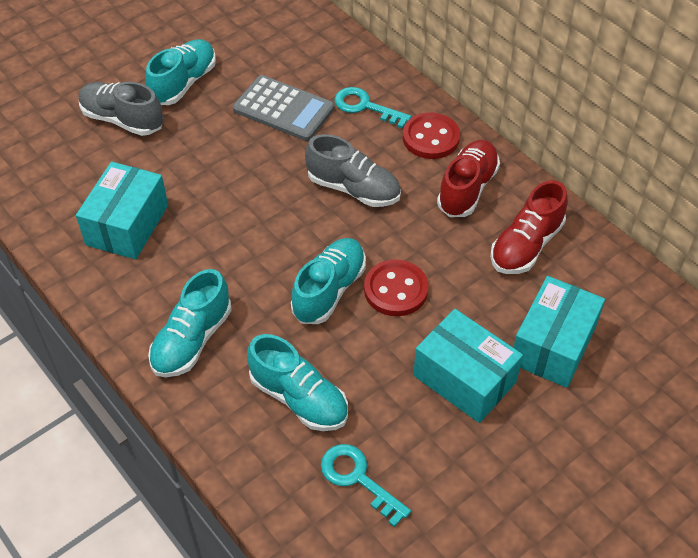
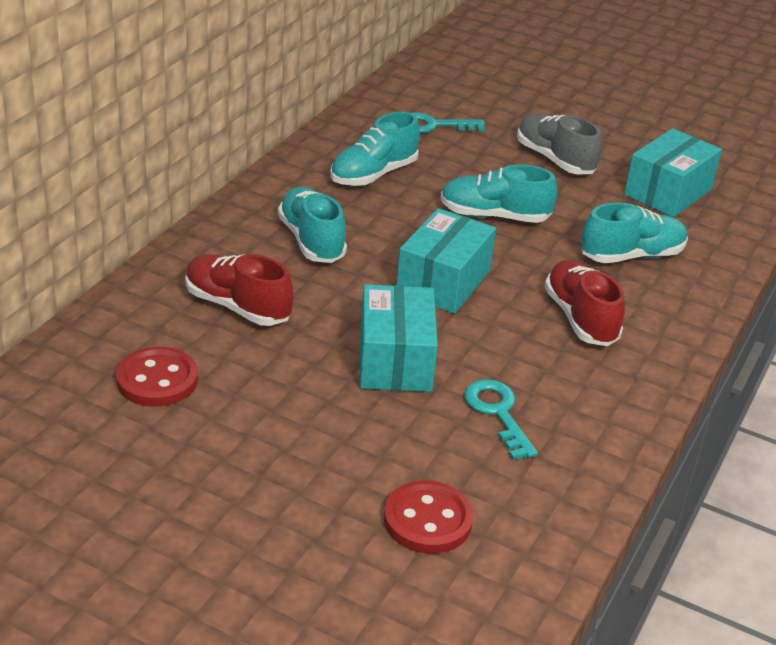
grey calculator: [233,75,335,141] = 1 -> none = 0
grey shoe: [79,82,163,136] [305,134,401,207] = 2 -> [517,114,602,175] = 1

